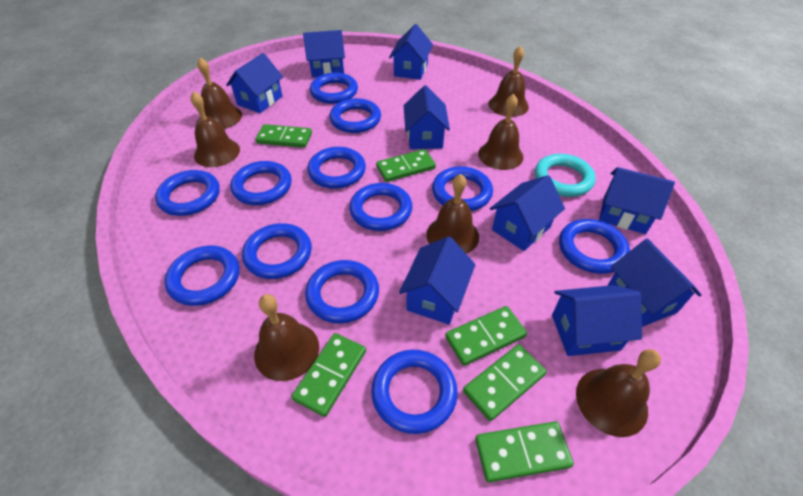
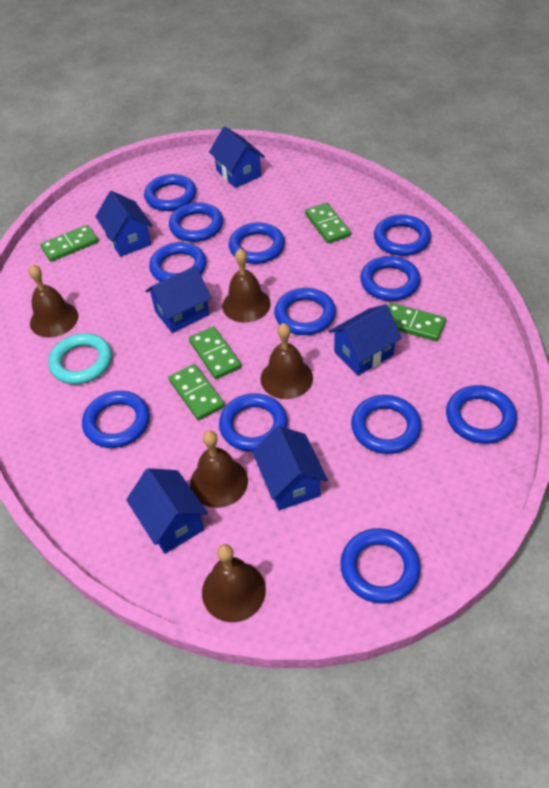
blue house: [226,53,283,113] [303,30,345,78] [389,24,433,80] [399,236,475,325] [403,85,450,149] [490,175,565,251] [552,285,642,356] [599,167,675,234] [607,239,702,327] = 9 -> [95,191,153,257] [126,468,208,554] [146,266,211,333] [209,127,265,188] [252,426,328,510] [329,304,402,376] = 6
brown bell: [190,91,240,167] [197,57,242,129] [254,294,319,381] [426,174,479,254] [478,94,524,170] [488,46,529,117] [576,349,661,437] = 7 -> [29,264,78,338] [190,431,248,508] [202,544,266,622] [222,248,271,323] [260,323,313,399] = 5
green domino: [255,124,312,148] [291,333,366,417] [376,149,436,182] [445,306,527,366] [463,344,547,421] [475,421,574,482] = 6 -> [40,225,98,262] [169,364,225,420] [189,326,241,379] [305,203,351,244] [388,303,446,341] = 5

